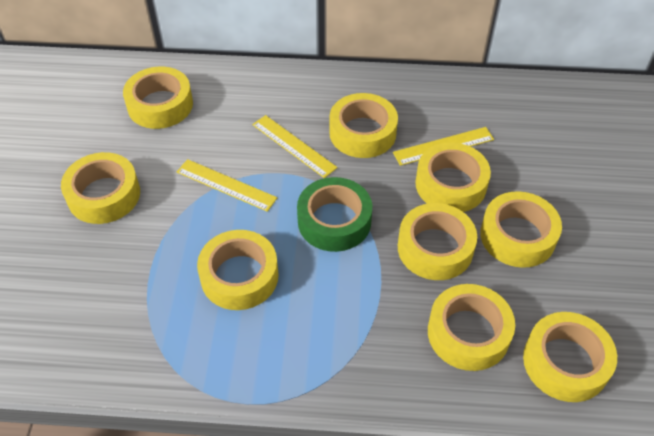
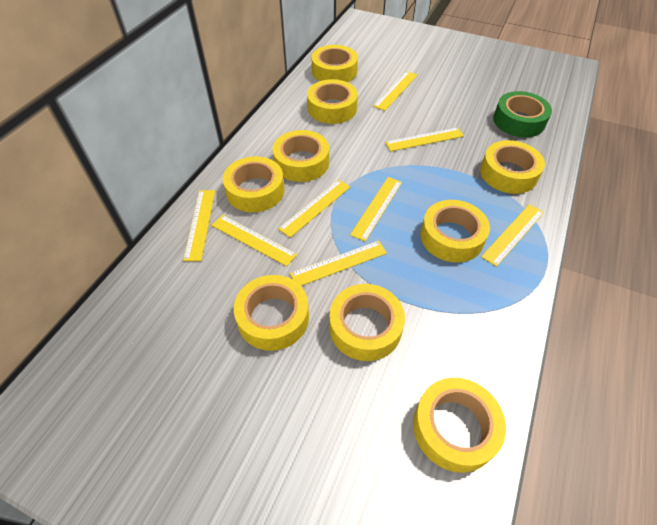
yellow ruler: [177,159,277,212] [252,115,338,178] [393,127,494,166] = 3 -> [183,190,215,261] [211,215,297,266] [278,180,350,238] [290,241,387,286] [350,177,402,242] [373,71,417,111] [385,127,464,152] [481,204,544,267] = 8

